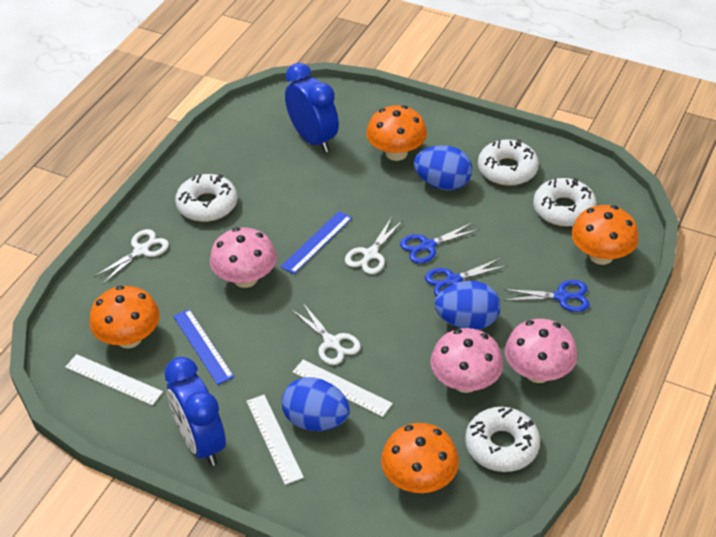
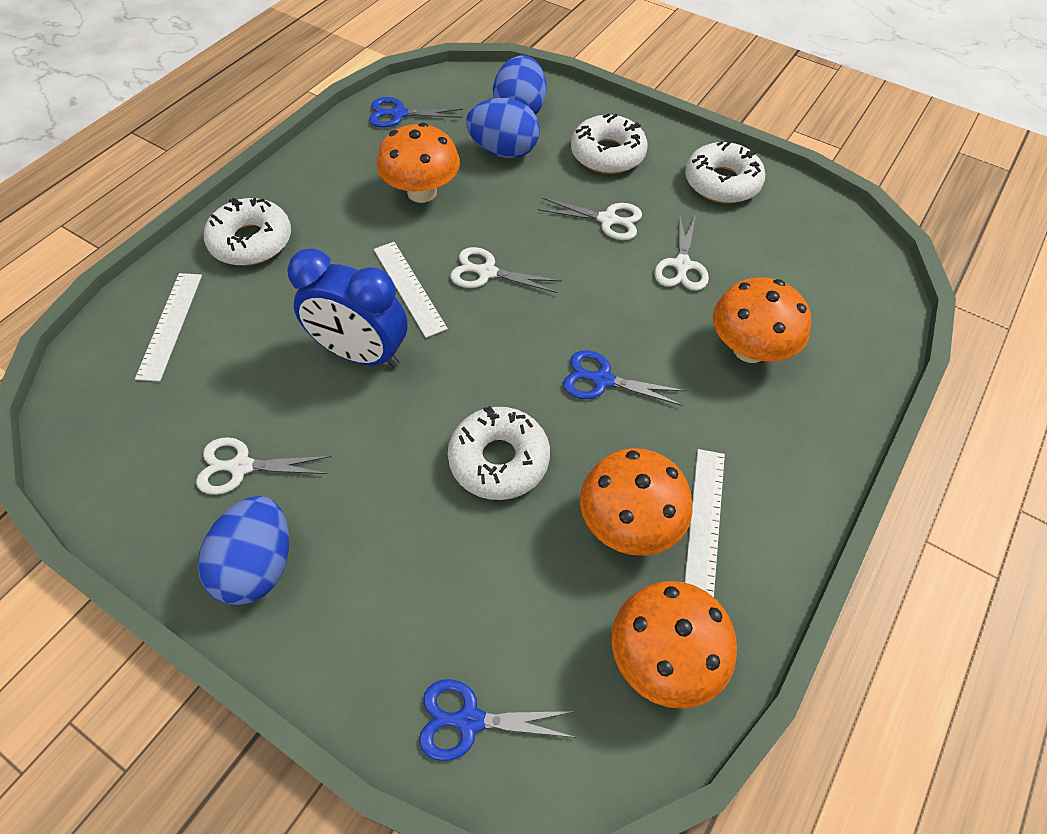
blue clock: [164,357,226,466] [285,63,339,152] = 2 -> [287,248,408,368] = 1
blue ruler: [173,309,234,385] [281,211,352,274] = 2 -> none = 0
pink mushroom: [210,227,277,288] [430,328,504,393] [505,319,578,383] = 3 -> none = 0
white scissors: [94,229,169,284] [292,303,361,365] [345,217,402,274] = 3 -> [196,437,331,495] [450,247,562,293] [538,197,642,240] [655,212,709,291] = 4

